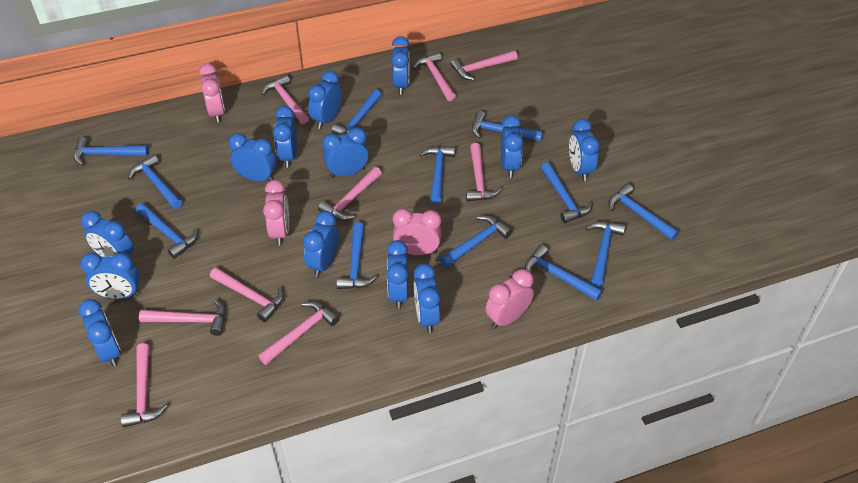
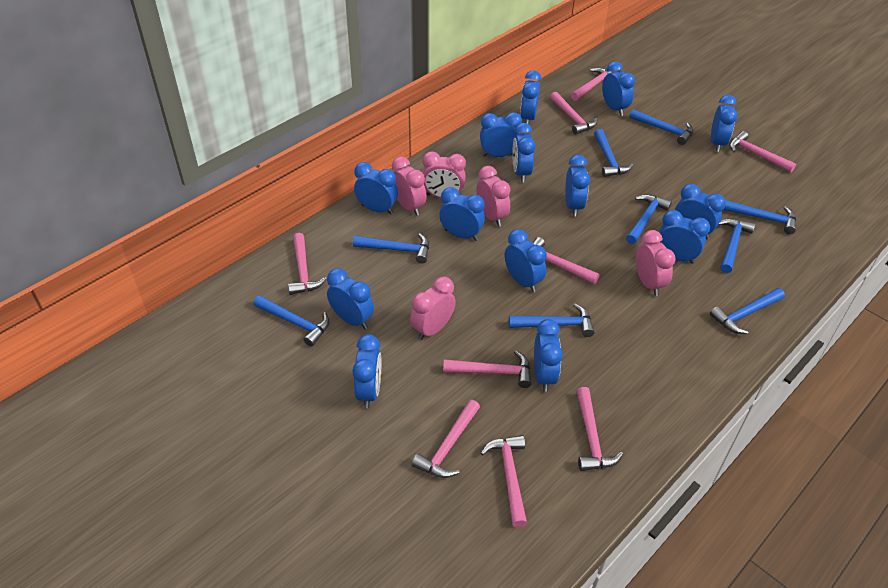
blue clock: [78,299,121,367] [80,253,140,299] [81,211,134,257] [229,133,276,181] [273,106,297,168] [303,211,339,277] [308,70,342,129] [322,127,369,178] [386,240,409,309] [391,36,410,95] [414,264,440,333] [501,115,523,178] [569,119,600,181] = 13 -> [327,269,374,329] [352,334,381,408] [354,162,398,215] [439,187,485,241] [480,112,522,157] [505,229,547,292] [512,123,536,182] [520,71,541,124] [534,319,563,392] [565,155,590,217] [602,62,635,116] [659,210,710,264] [675,184,726,239] [711,95,737,152] = 14
blue hammer: [74,137,149,166] [128,154,182,209] [136,203,198,259] [331,89,382,135] [336,222,377,289] [420,146,455,204] [440,215,512,268] [472,111,543,141] [525,245,603,301] [541,162,593,223] [586,221,625,286] [609,184,679,240] = 12 -> [253,295,329,347] [353,233,429,264] [509,303,595,337] [594,129,633,177] [626,194,672,244] [629,109,693,145] [710,288,785,334] [718,218,756,273] [723,200,796,234] = 9
pink clock: [199,63,225,123] [263,180,289,245] [393,208,441,255] [485,269,534,329] = 4 -> [392,156,427,216] [410,277,456,340] [423,151,466,198] [476,166,511,227] [636,230,676,296] = 5

